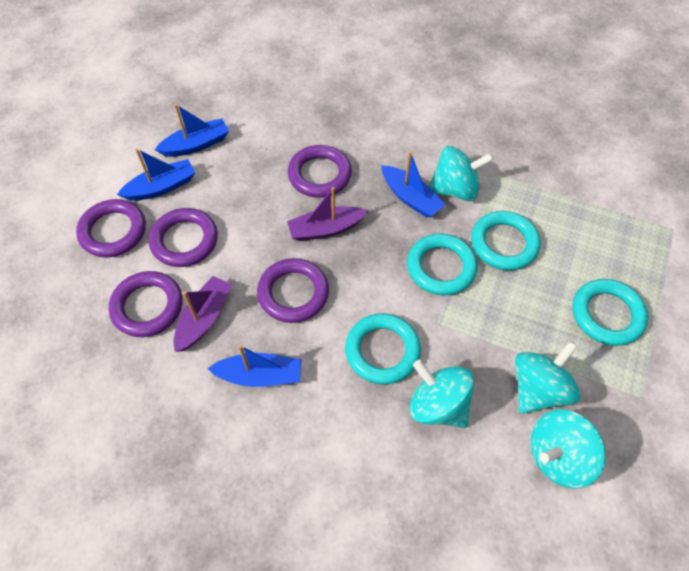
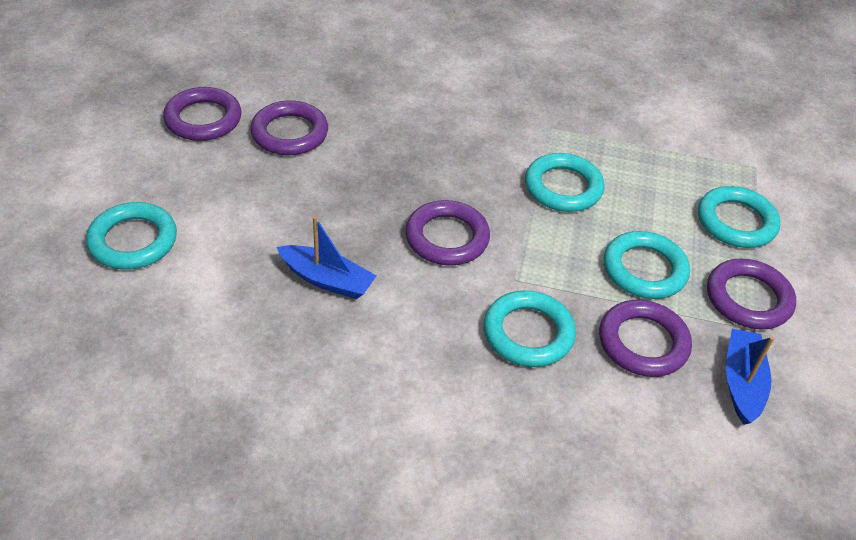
blue boat: [117,148,195,201] [155,104,229,157] [207,345,301,387] [381,151,446,218] = 4 -> [276,216,377,299] [726,329,774,425] = 2
purple boat: [173,276,232,352] [287,187,368,241] = 2 -> none = 0
turquoise ring: [345,313,421,384] [407,233,478,296] [471,211,540,270] [572,279,648,346] = 4 -> [86,202,177,270] [484,290,576,367] [525,153,604,212] [604,231,690,299] [698,186,781,248] = 5
turquoise spinning top: [410,360,475,428] [429,146,494,201] [515,341,581,414] [530,410,606,489] = 4 -> none = 0

